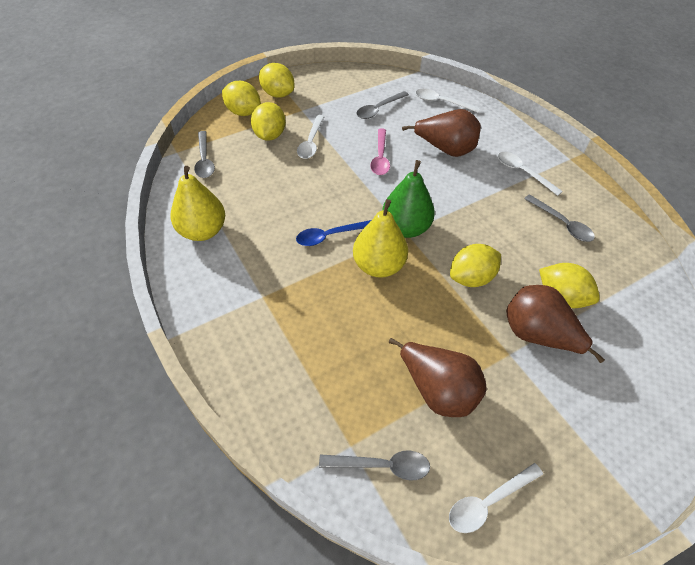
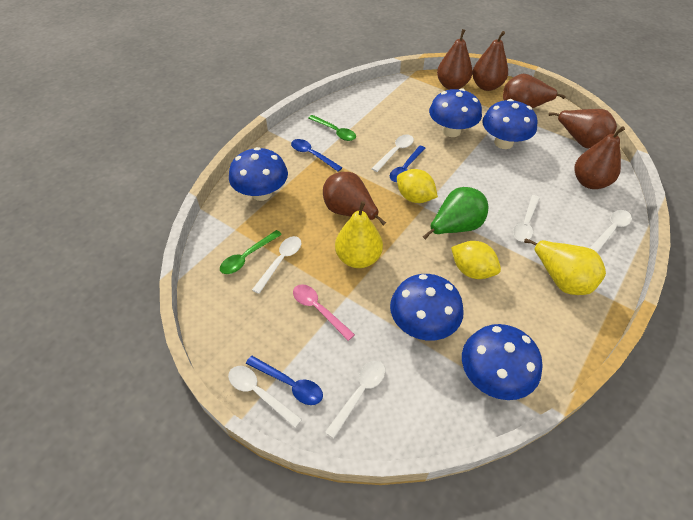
blue mushroom: none = 0 -> [229,147,288,201] [390,274,464,341] [429,88,482,137] [462,324,543,400] [482,99,538,149] = 5
blue spoon: [296,220,371,246] = 1 -> [246,356,323,405] [291,139,343,172] [390,146,426,182] = 3
brown pear: [389,338,487,417] [402,109,481,157] [506,285,605,363] = 3 -> [323,172,386,225] [437,29,472,90] [472,31,508,91] [503,74,566,108] [549,109,617,148] [574,126,625,189] = 6
green spoon: none = 0 -> [220,230,282,274] [308,115,356,141] = 2
grey spoon: [194,131,215,178] [319,450,430,481] [356,91,409,119] [524,194,595,242] = 4 -> none = 0
white spoon: [297,115,324,159] [416,89,480,113] [449,463,543,533] [498,152,563,196] = 4 -> [228,366,302,428] [252,236,301,294] [325,361,385,439] [372,135,414,172] [513,195,540,242] [590,210,632,253] = 6
yellow lemon: [222,81,261,116] [251,102,286,141] [259,63,294,98] [450,244,501,287] [539,263,600,308] = 5 -> [397,169,438,203] [451,241,501,279] = 2

